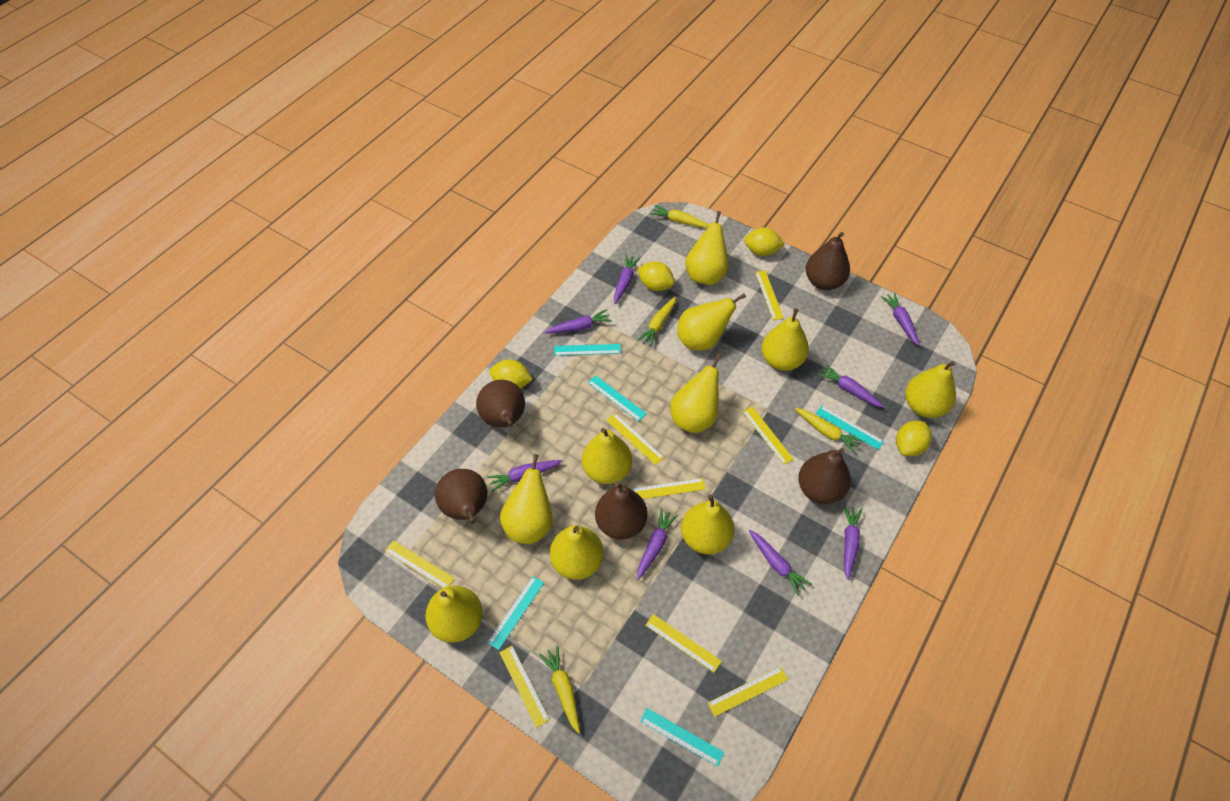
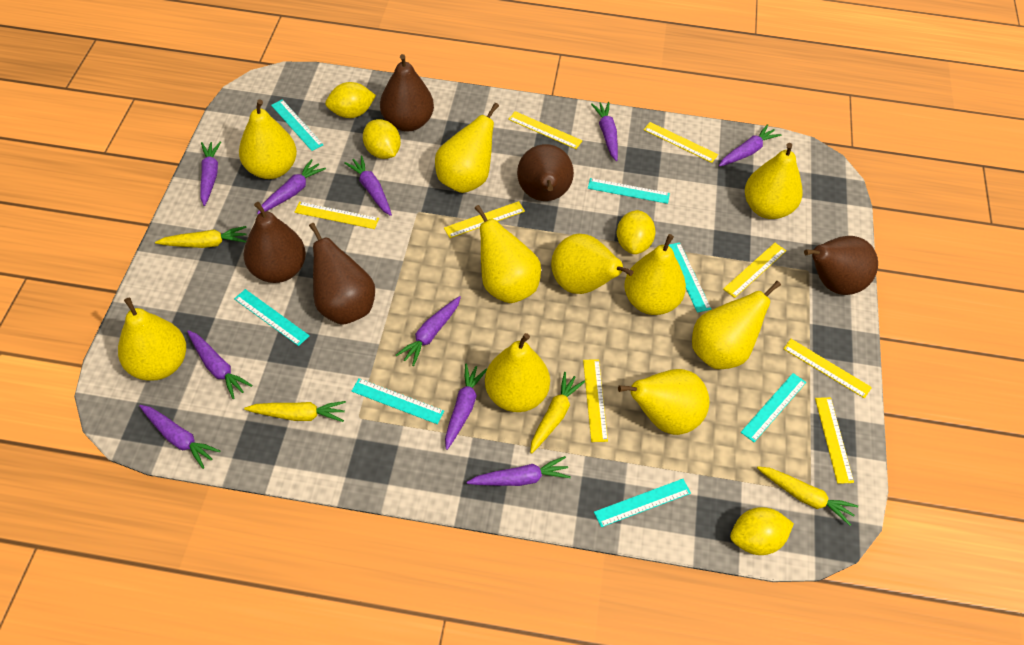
purple carrot: [487,460,562,492] [545,309,612,333] [614,255,640,304] [637,508,678,580] [749,530,812,596] [818,364,884,408] [844,505,863,580] [881,293,920,346] = 8 -> [139,405,220,469] [187,330,253,399] [200,141,221,206] [257,159,326,215] [344,155,392,216] [396,296,461,366] [445,363,487,450] [467,456,571,486] [591,102,618,161] [719,124,781,167] = 10
turquoise ruler: [487,576,544,650] [554,344,621,356] [588,375,647,421] [640,708,724,767] [816,405,884,450] = 5 -> [234,289,310,346] [271,99,323,151] [352,378,444,424] [588,178,670,204] [594,479,691,527] [669,242,711,313] [741,373,806,442] = 7

